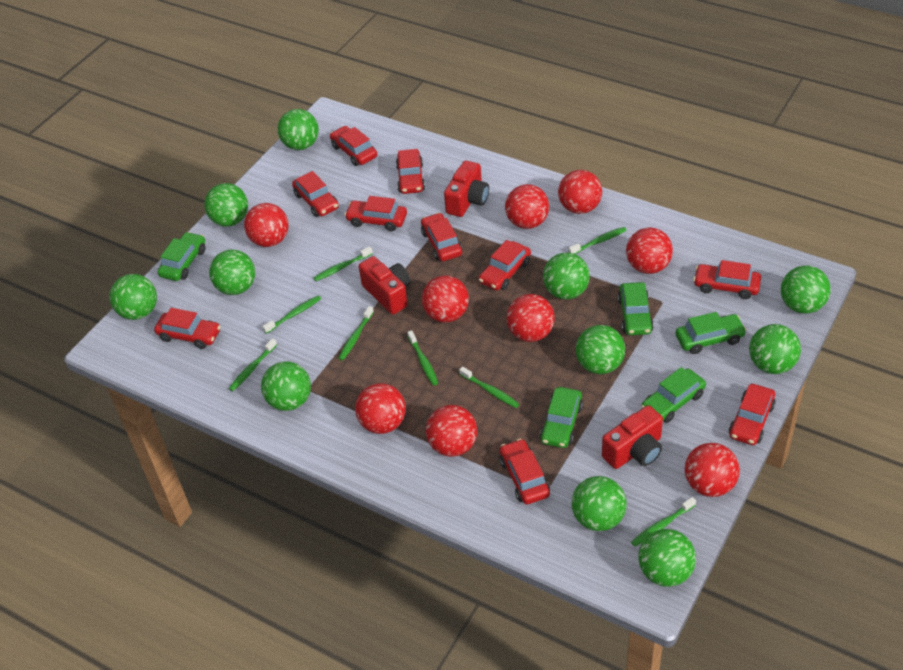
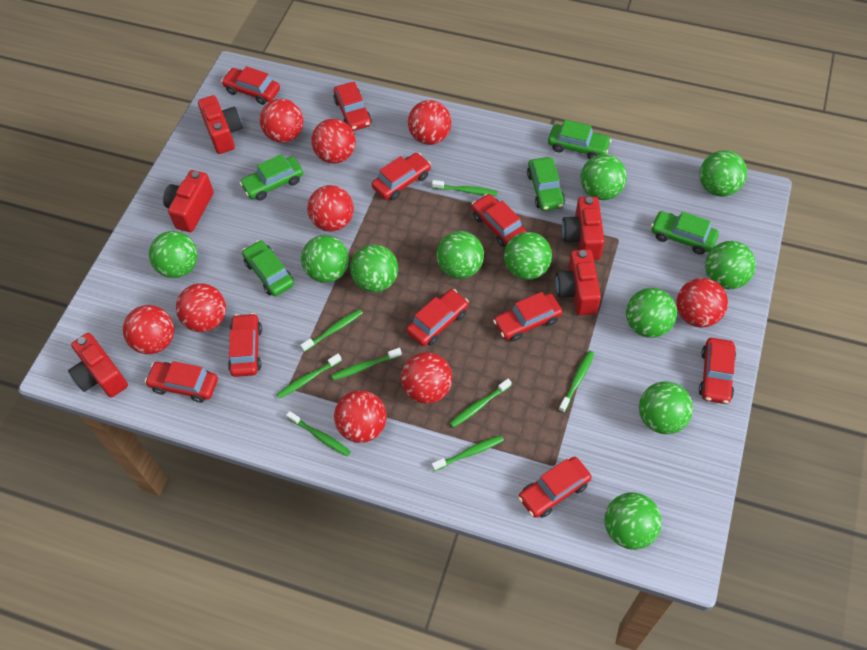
red camera: [359,256,411,315] [444,161,489,217] [602,405,663,469] = 3 -> [68,333,128,398] [163,170,214,232] [198,95,243,154] [555,249,601,316] [562,197,605,260] = 5

